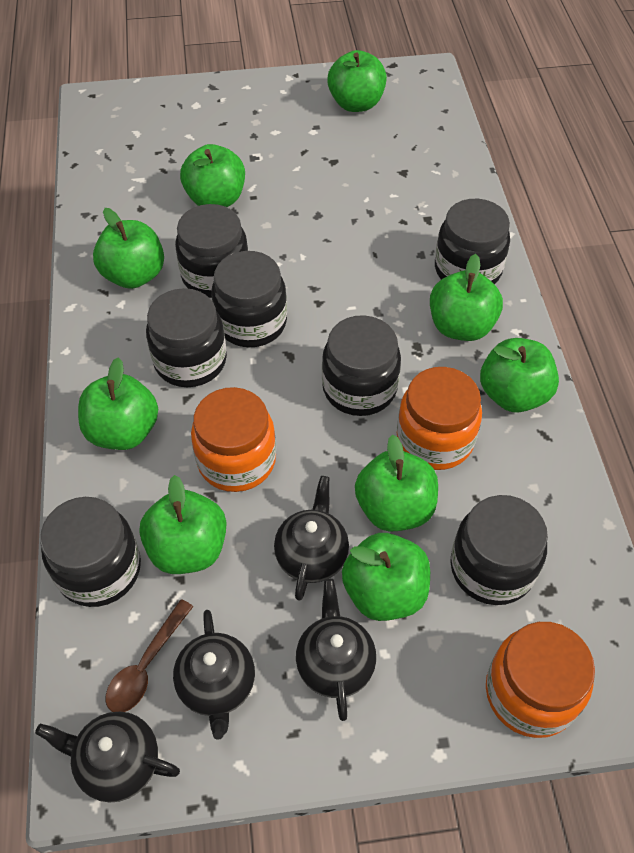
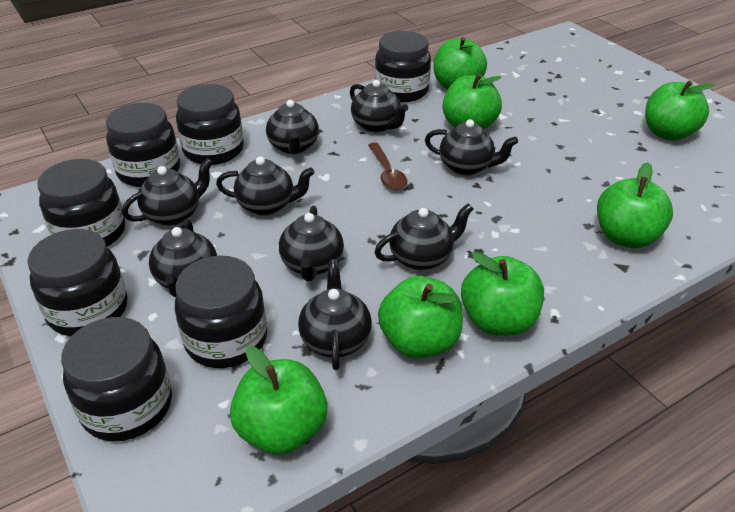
black teapot: [35,712,180,803] [173,610,255,740] [274,476,349,601] [296,579,376,721] = 4 -> [122,158,213,226] [149,219,217,297] [216,156,315,216] [266,100,319,154] [279,206,344,281] [298,259,372,370] [350,80,408,133] [375,203,474,270] [425,119,518,176] = 9
green apple: [78,357,158,450] [93,208,164,289] [139,475,226,574] [180,144,245,207] [327,50,387,112] [342,533,430,621] [355,435,438,531] [430,254,503,341] [480,338,559,413] = 9 -> [230,346,328,455] [378,276,463,358] [434,37,487,90] [443,73,502,129] [461,252,544,336] [597,162,673,248] [645,80,714,141] = 7
orange jar: [191,387,276,492] [397,367,482,470] [486,622,595,738] = 3 -> none = 0

